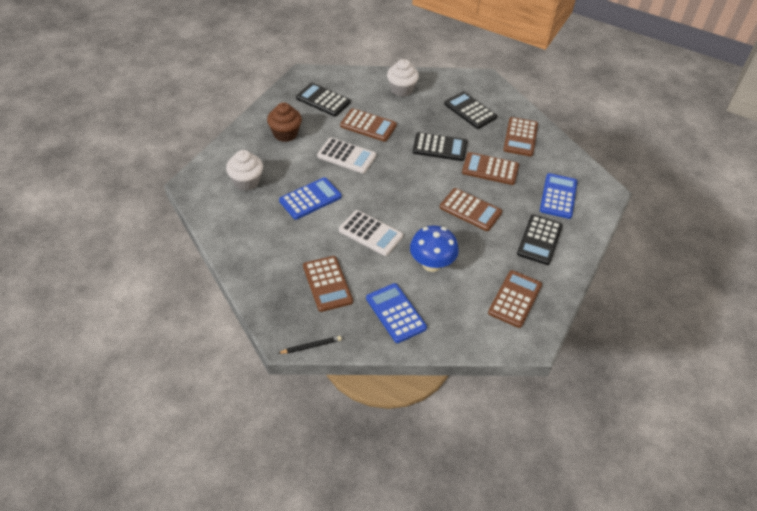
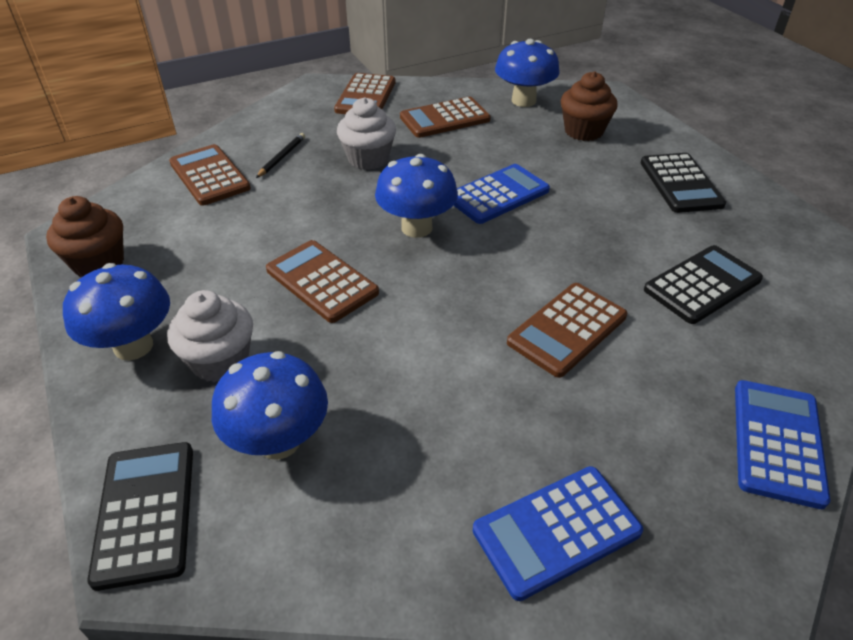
black calculator: [296,83,351,117] [413,132,467,161] [444,92,497,129] [517,214,563,265] = 4 -> [87,442,193,591] [640,153,726,213] [644,245,763,324] = 3
blue mushroom: [410,226,459,272] = 1 -> [63,263,170,360] [212,351,328,460] [375,154,458,238] [495,39,559,107] = 4
brown calculator: [303,256,353,312] [340,108,397,142] [440,188,502,231] [462,152,519,185] [488,270,542,328] [503,117,538,157] = 6 -> [169,144,251,206] [266,240,379,323] [334,73,395,114] [400,97,491,138] [507,283,627,378] = 5
brown cupcake: [267,102,302,142] = 1 -> [46,196,124,277] [561,71,618,141] = 2
white calculator: [317,137,376,173] [339,210,403,256] = 2 -> none = 0

